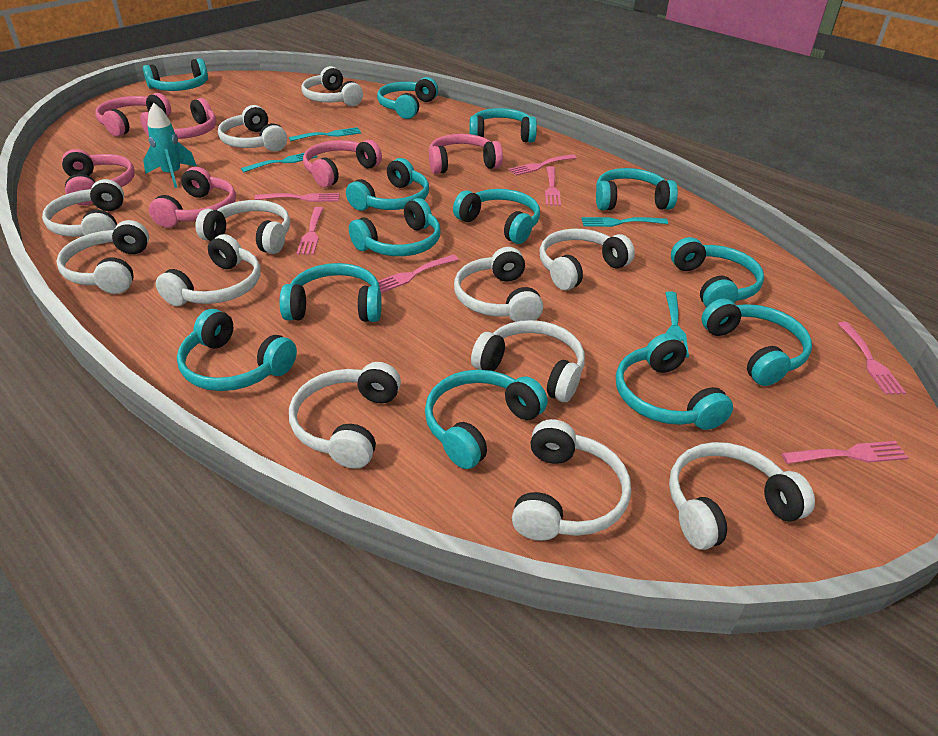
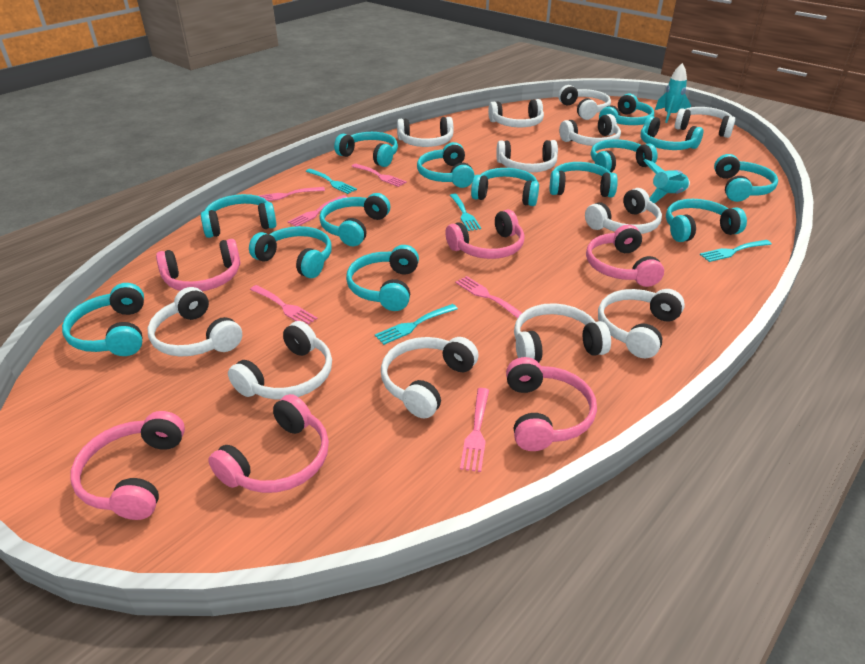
pink fork: [254,193,339,202] [297,207,324,255] [378,255,459,293] [508,154,577,176] [545,166,561,206] [781,441,909,464] [838,322,906,395] = 7 -> [250,285,318,324] [259,187,325,201] [288,195,348,227] [351,164,407,187] [455,276,522,318] [460,388,489,472] = 6
turquoise headphones: [143,58,208,91] [177,309,297,391] [279,263,382,322] [346,158,429,211] [349,198,440,256] [377,77,438,119] [425,370,548,469] [453,189,540,244] [469,108,537,143] [596,168,678,210] [616,333,733,430] [671,237,764,308] [701,298,812,386] = 13 -> [62,283,144,356] [201,194,277,238] [249,226,332,278] [319,193,390,246] [334,132,398,167] [346,245,419,311] [417,142,475,188] [471,168,539,206] [550,162,618,197] [591,139,658,172] [599,94,654,125] [641,116,703,150] [666,199,747,242] [714,154,778,202] = 14
turquoise rocket: [143,103,197,188] = 1 -> [643,159,690,203] [655,63,691,123] = 2

